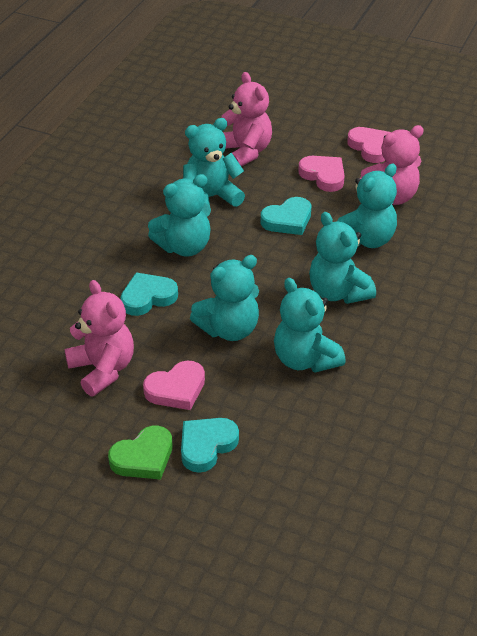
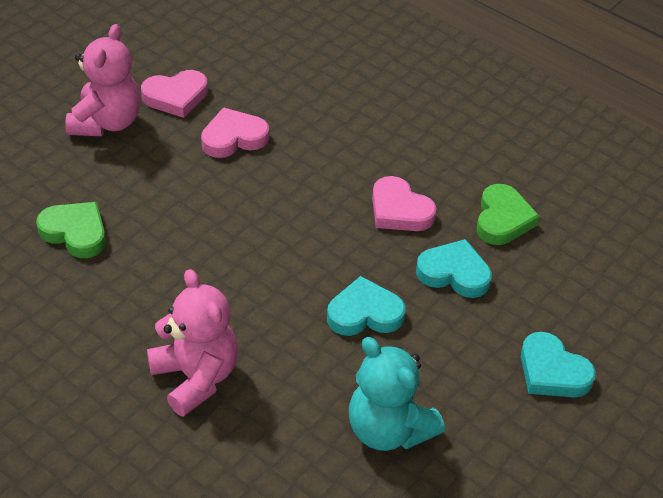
green heart: [108,426,173,480] = 1 -> [36,202,106,258] [476,184,540,245] = 2
pink teddy bear: [64,280,134,396] [222,72,272,167] [360,125,424,205] = 3 -> [65,24,141,136] [147,269,238,417] = 2
turquoise teddy bear: [148,174,211,256] [183,118,245,207] [190,255,259,341] [274,278,346,372] [309,212,376,304] [337,164,397,248] = 6 -> [349,337,445,451] = 1

